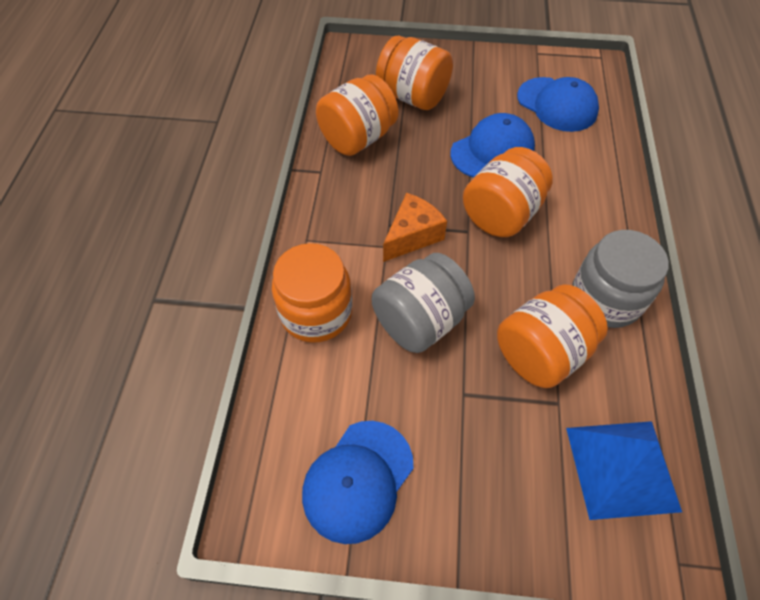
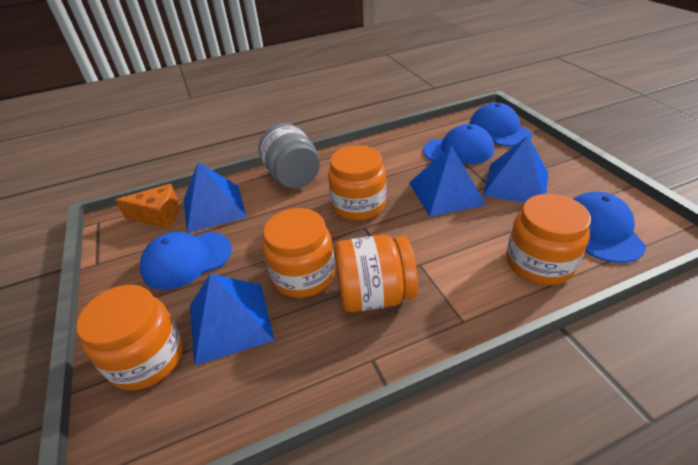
blue cap: [302,421,413,544] [450,113,535,177] [517,77,599,132] = 3 -> [140,232,232,290] [423,124,494,164] [469,103,532,147] [573,192,646,263] = 4
blue pyramid: [566,421,682,520] = 1 -> [184,162,247,233] [190,274,275,366] [409,146,486,217] [483,136,548,203] = 4
grey jar: [372,253,475,353] [572,230,669,328] = 2 -> [258,123,320,188] = 1

